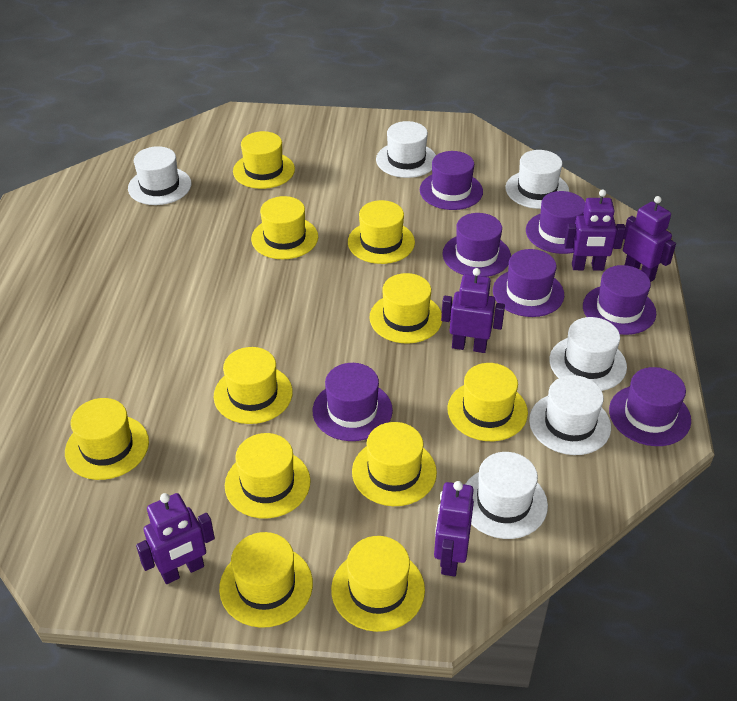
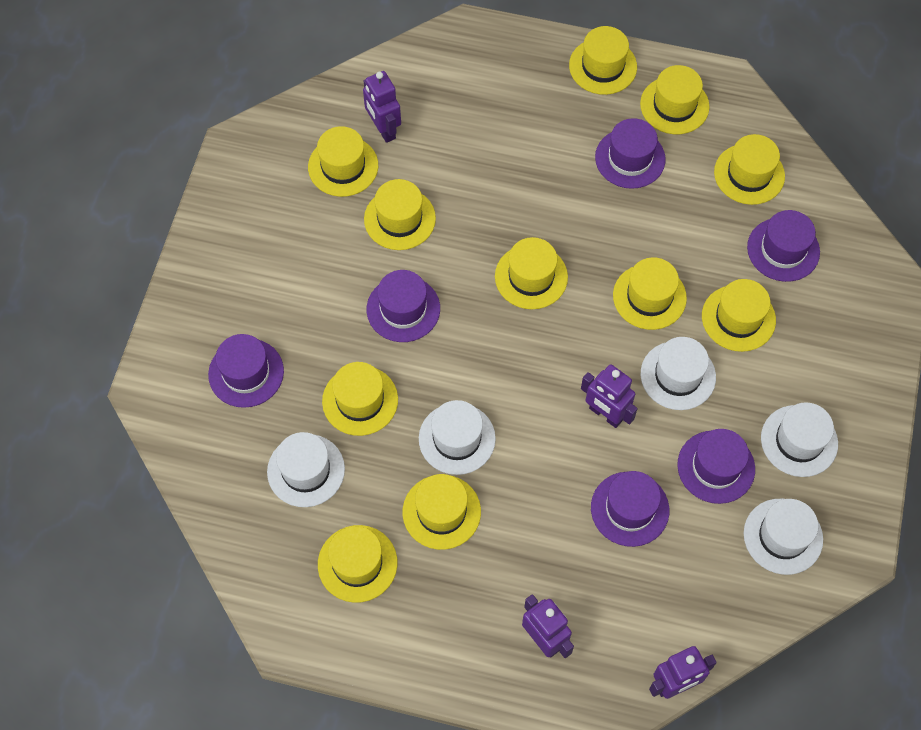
purple hat: [313,363,393,441] [420,151,483,210] [443,213,511,277] [493,249,564,317] [526,191,585,254] [583,265,656,335] [609,367,691,446] = 7 -> [208,334,284,408] [367,270,440,342] [591,471,669,547] [595,118,666,189] [677,429,755,504] [747,210,820,282] = 6
purple robot: [136,493,215,584] [434,481,474,577] [441,268,505,353] [564,189,626,271] [623,196,676,282] = 5 -> [363,71,401,143] [522,594,574,658] [581,364,637,428] [649,646,717,699] = 4
white hat: [128,146,191,205] [376,121,436,178] [465,452,548,539] [505,150,569,209] [529,375,611,455] [549,317,627,391] = 6 -> [267,432,345,507] [419,400,496,475] [641,337,716,410] [744,499,823,575] [761,402,838,477] = 5

